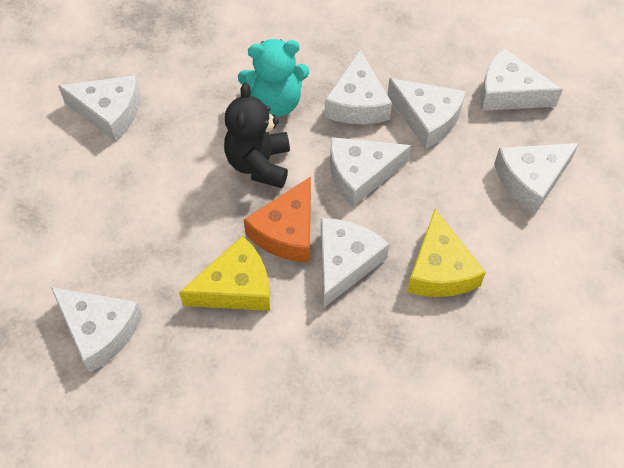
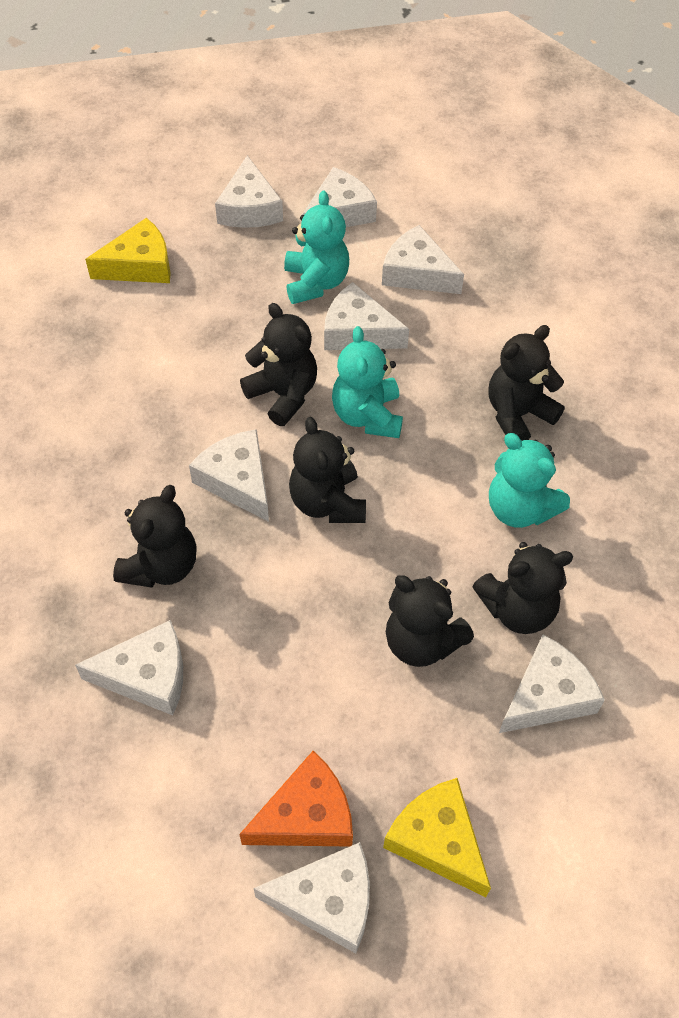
black teddy bear: [224,83,290,188] = 1 -> [113,485,197,588] [240,303,317,426] [289,417,366,523] [386,575,474,667] [472,542,573,634] [488,325,565,441] = 6
turquoise teddy bear: [238,39,309,117] = 1 -> [284,190,349,304] [332,326,403,438] [489,433,570,528] = 3

